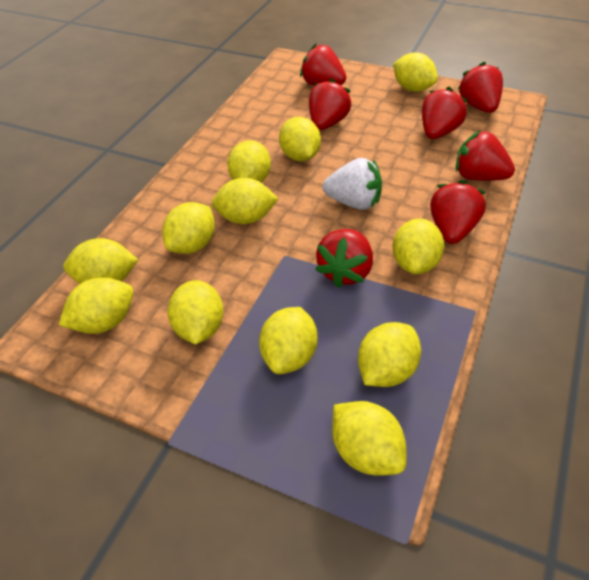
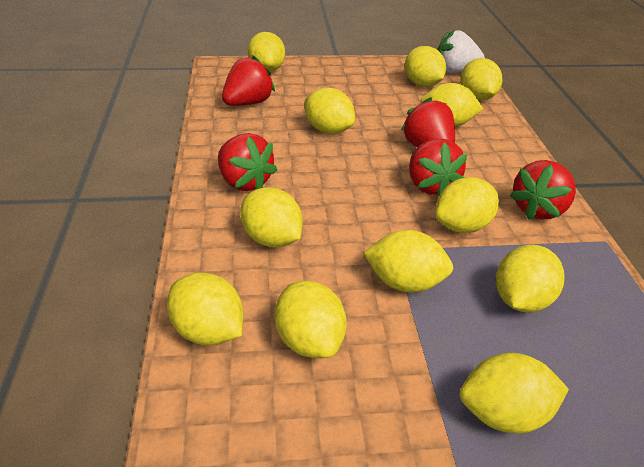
red strawberry: [300,44,346,86] [309,78,351,130] [315,229,373,288] [422,87,468,139] [430,180,486,244] [456,131,515,181] [457,62,503,113] = 7 -> [218,133,277,191] [222,56,275,106] [401,97,455,147] [409,139,468,196] [509,160,576,220] = 5

